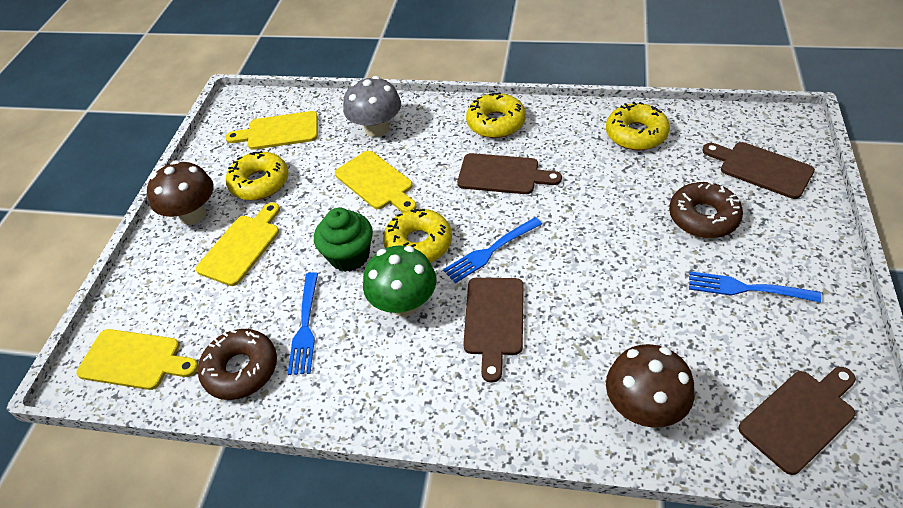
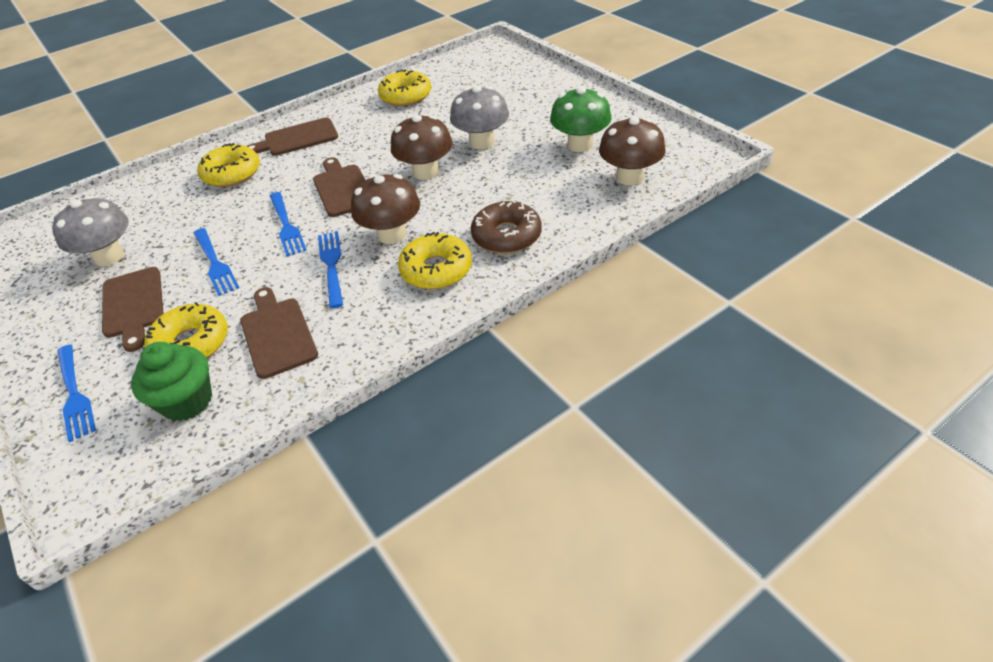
blue fork: [288,272,318,375] [443,217,542,283] [689,271,821,303] = 3 -> [58,344,96,442] [194,228,239,296] [270,192,307,257] [318,231,343,308] = 4
brown donut: [198,329,277,400] [669,181,743,238] = 2 -> [471,199,542,254] = 1
brown mushroom: [147,160,214,225] [606,344,695,428] = 2 -> [351,174,420,244] [391,115,453,180] [599,117,666,185] = 3
grey mushroom: [343,76,401,137] = 1 -> [52,196,129,266] [450,86,509,149] = 2
yellow cutting board: [76,329,198,390] [196,202,280,286] [226,111,318,150] [335,151,417,212] = 4 -> none = 0

